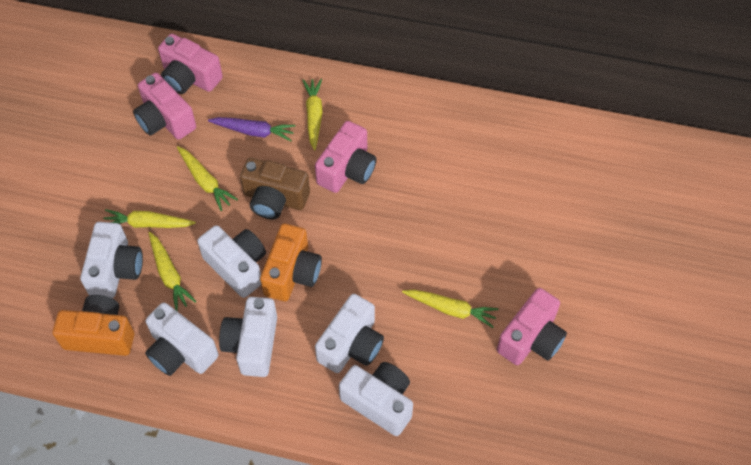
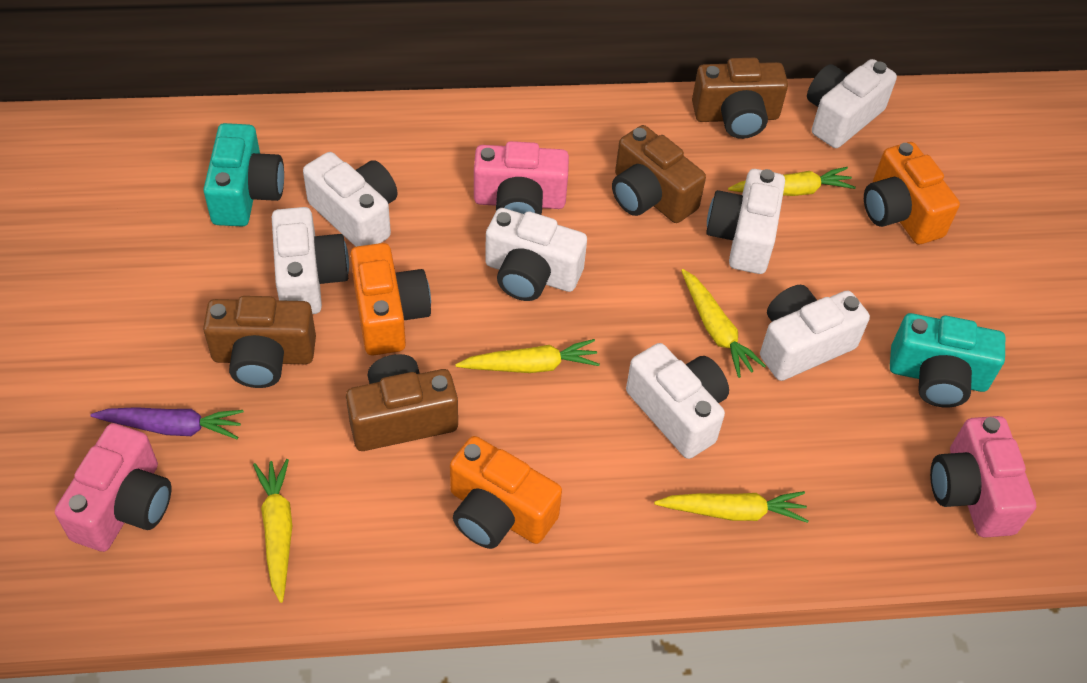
brown camera: [240,158,310,219] = 1 -> [203,296,316,388] [346,354,458,451] [612,125,706,223] [692,58,788,139] = 4
orange camera: [53,295,134,356] [260,223,322,301] = 2 -> [350,243,431,355] [450,436,562,549] [864,142,960,244] = 3
pink camera: [133,73,196,140] [158,34,223,94] [315,121,377,193] [497,288,567,365] = 4 -> [55,423,171,552] [474,141,569,215] [930,416,1036,538] = 3
turquoise camera: none = 0 -> [203,123,284,226] [890,313,1005,408] = 2
white camera: [80,222,143,298] [145,302,218,376] [197,225,266,298] [219,297,277,377] [315,294,384,373] [339,362,413,436] = 6 -> [272,207,349,314] [303,152,398,247] [485,208,587,301] [626,343,729,459] [706,169,785,274] [760,285,870,381] [807,59,897,148] = 7

